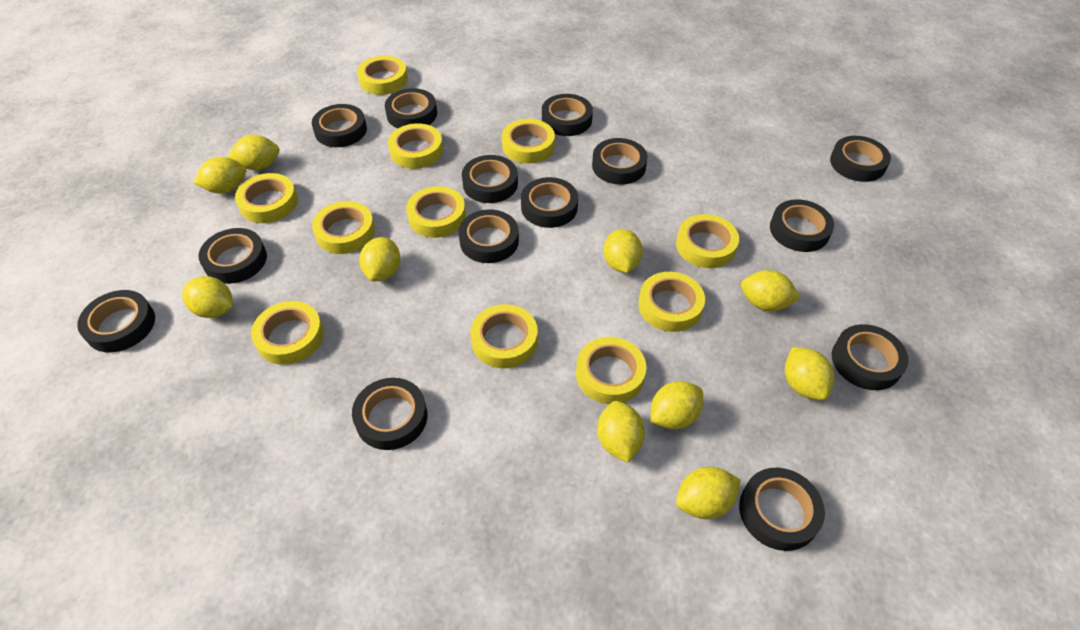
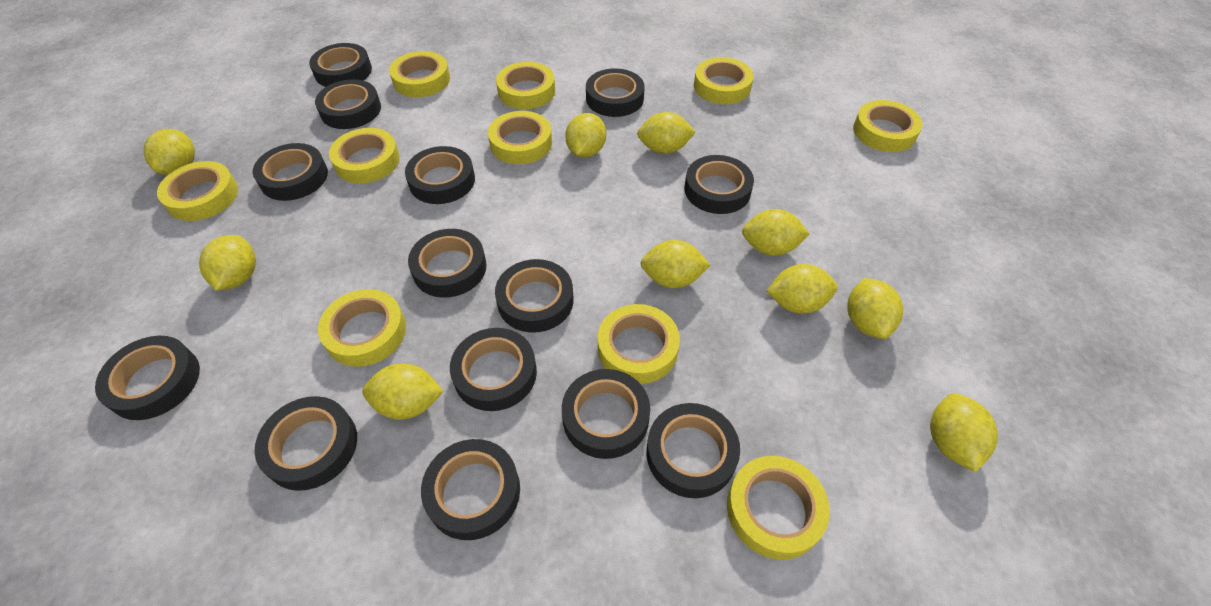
yellow tape: [235,173,298,223] [251,301,324,365] [312,201,375,254] [357,56,408,95] [388,123,443,169] [406,186,466,238] [471,304,538,368] [502,119,555,163] [576,337,646,404] [638,272,705,332] [676,214,739,268] = 11 -> [157,161,238,221] [318,289,406,367] [329,128,400,183] [389,51,450,97] [488,111,552,164] [496,62,555,109] [598,304,680,384] [694,57,754,104] [727,456,830,560] [853,100,922,152] = 10

